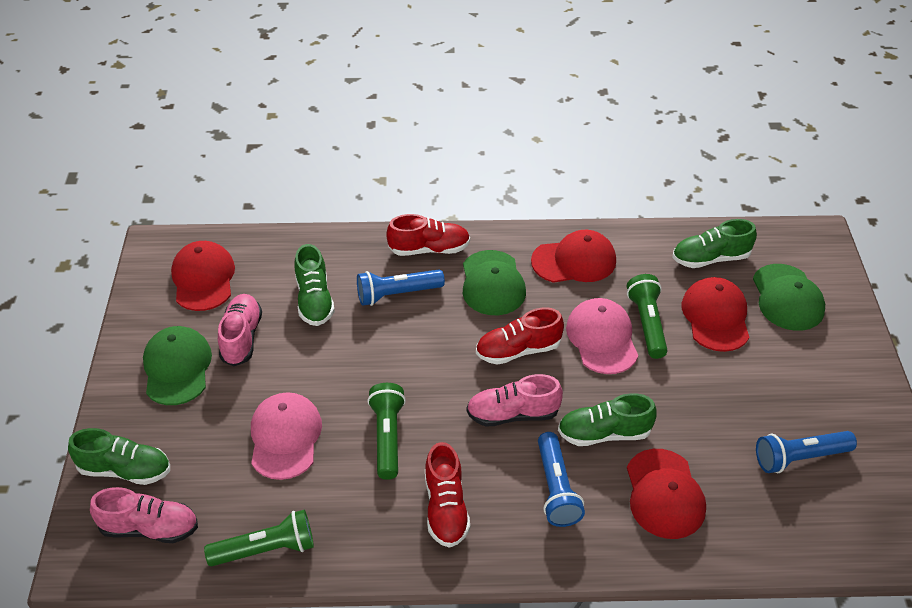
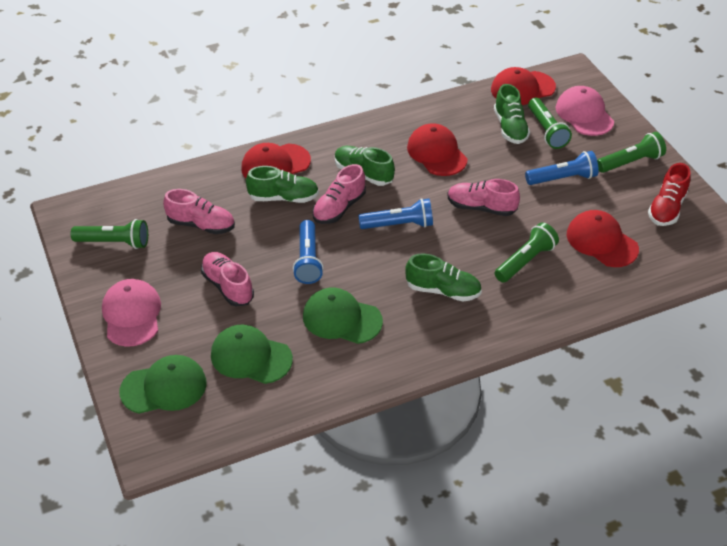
green flashlight: [204,509,314,566] [367,383,406,480] [627,274,668,359] = 3 -> [71,219,148,249] [495,222,559,283] [528,98,572,149] [597,132,666,173] = 4
pink shoe: [90,487,198,543] [218,294,262,366] [466,374,563,427] = 3 -> [163,189,235,234] [201,252,254,307] [312,164,366,224] [447,179,520,216] = 4
red shoe: [386,214,470,256] [425,442,470,548] [476,308,564,365] = 3 -> [648,163,691,226] = 1

